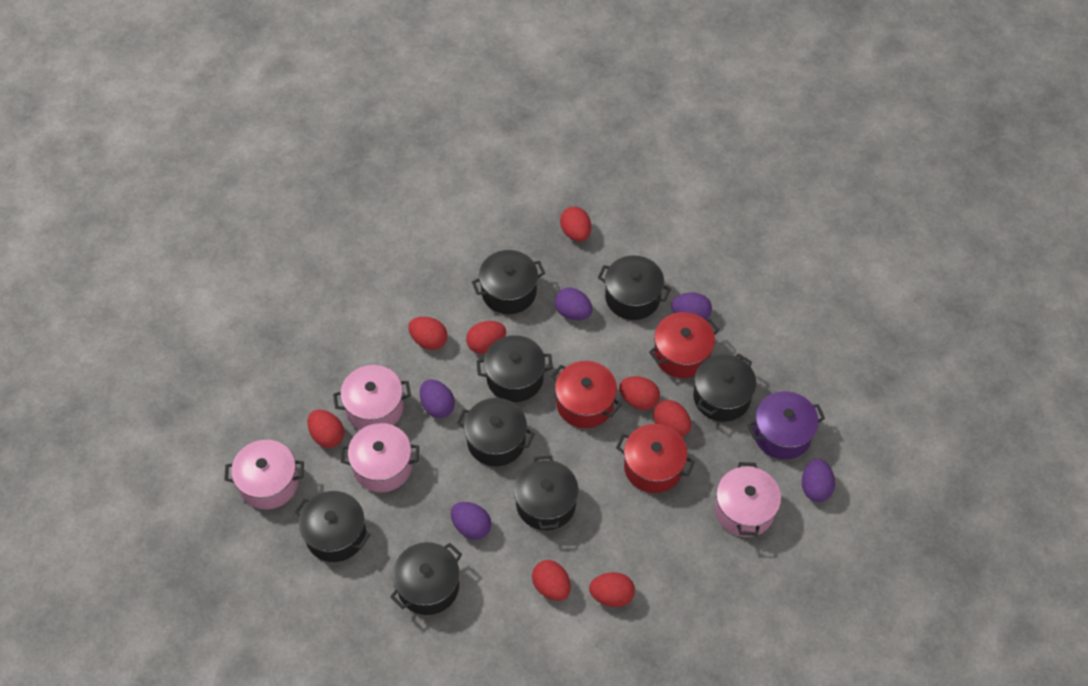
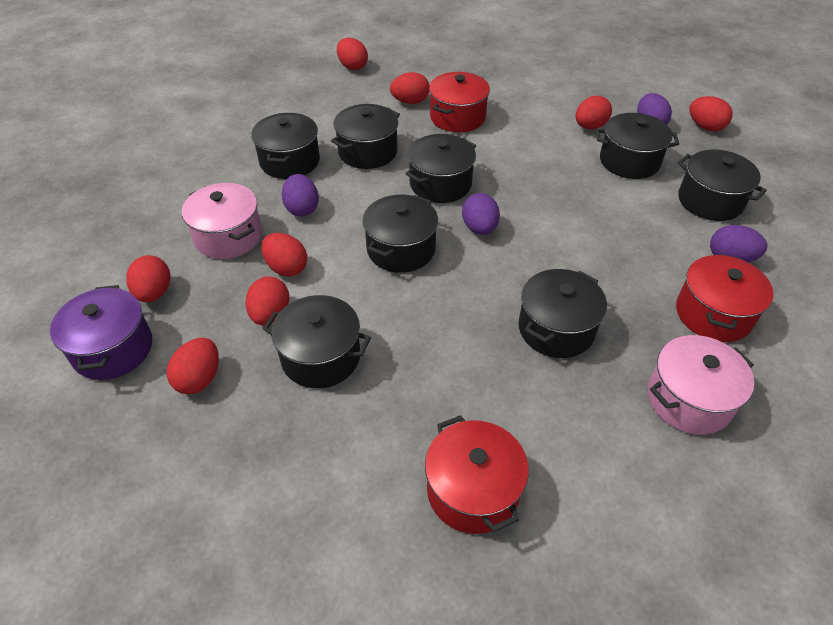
pink pot: [224,440,304,509] [333,365,411,430] [341,423,419,492] [715,462,781,537] = 4 -> [182,183,262,259] [648,335,754,435] = 2
purple egg: [420,379,455,418] [451,502,491,540] [554,287,593,320] [671,293,712,320] [802,459,835,502] = 5 -> [282,174,319,217] [462,193,500,235] [637,93,672,124] [710,225,767,262] = 4

